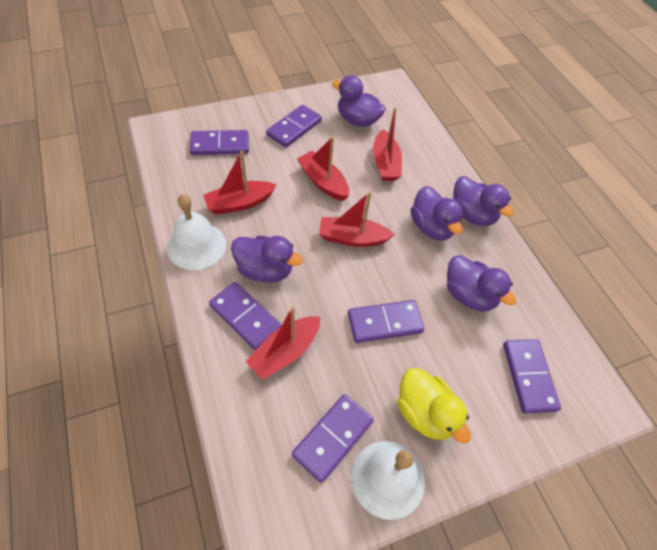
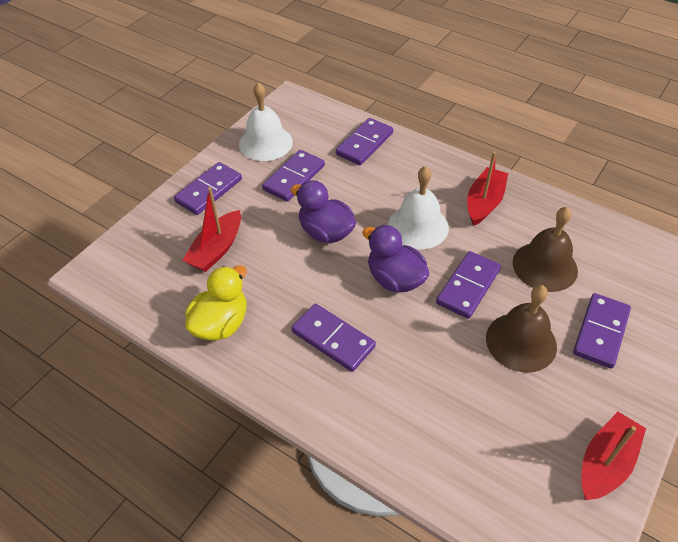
brown bell: none = 0 -> [486,285,557,373] [513,207,578,292] = 2
purple duck: [231,236,303,283] [332,75,386,127] [411,186,463,241] [447,255,516,312] [453,176,514,226] = 5 -> [290,180,356,243] [362,225,430,293] = 2
red boat: [203,151,276,214] [245,306,320,380] [297,136,349,201] [319,192,395,247] [373,108,402,181] = 5 -> [182,187,241,272] [467,152,508,226] [581,412,646,500] = 3

